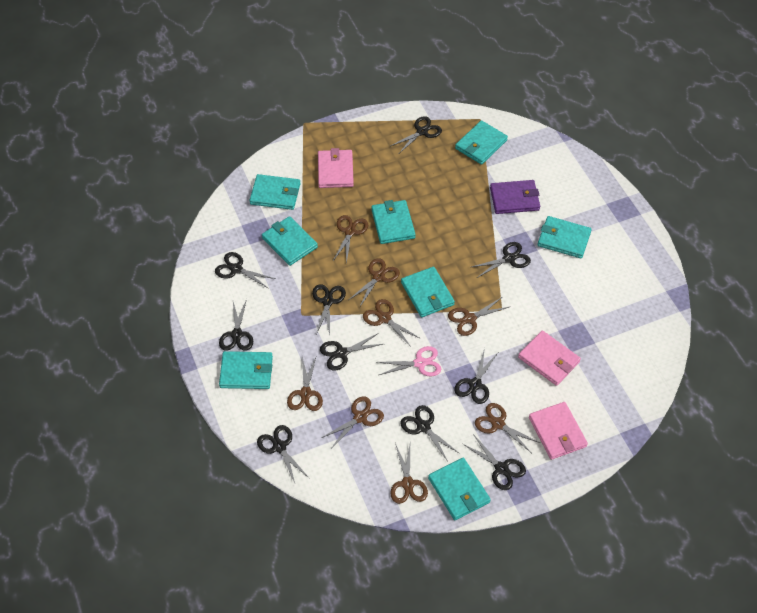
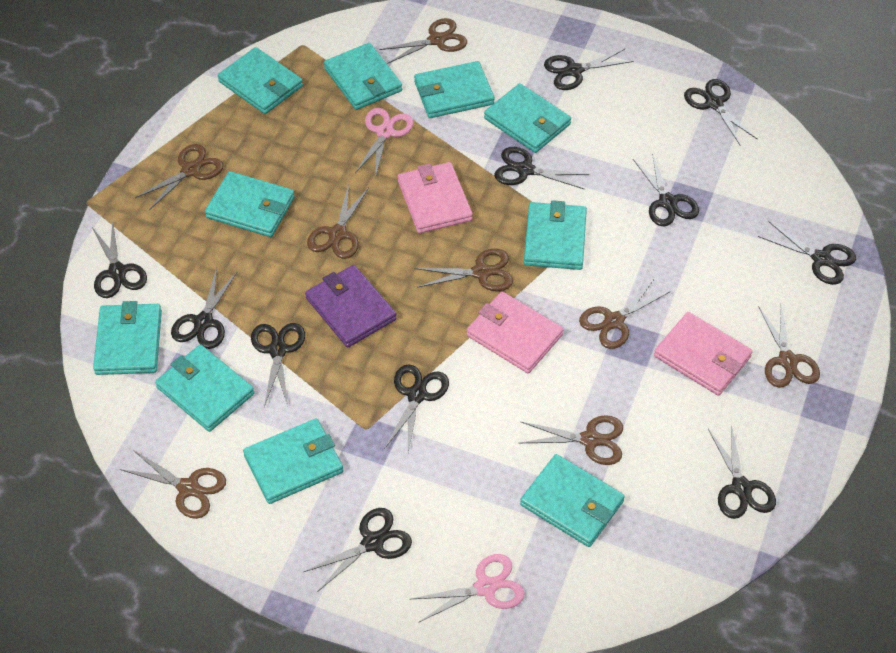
black scissors: [215,252,276,289] [219,299,253,351] [257,425,309,483] [312,284,346,334] [320,333,383,371] [391,116,442,153] [401,405,460,461] [454,348,498,404] [463,434,526,490] [472,242,531,278] = 10 -> [92,220,147,298] [171,268,238,349] [251,323,305,407] [304,508,412,592] [385,364,449,452] [494,147,589,190] [544,49,633,90] [633,153,699,227] [684,79,758,145] [708,424,776,519] [758,222,856,285] = 11
pink scissors: [377,346,441,376] = 1 -> [355,108,413,178] [411,554,525,623] = 2
turquoise wallet: [219,351,273,389] [249,174,300,210] [262,216,318,266] [371,200,416,244] [401,267,455,317] [428,458,491,520] [455,120,508,165] [538,216,592,258] = 8 -> [93,301,162,375] [155,344,254,432] [205,171,295,237] [218,47,303,114] [243,418,343,504] [324,43,402,110] [414,61,495,118] [484,83,571,153] [520,454,625,547] [524,200,587,270] = 10

